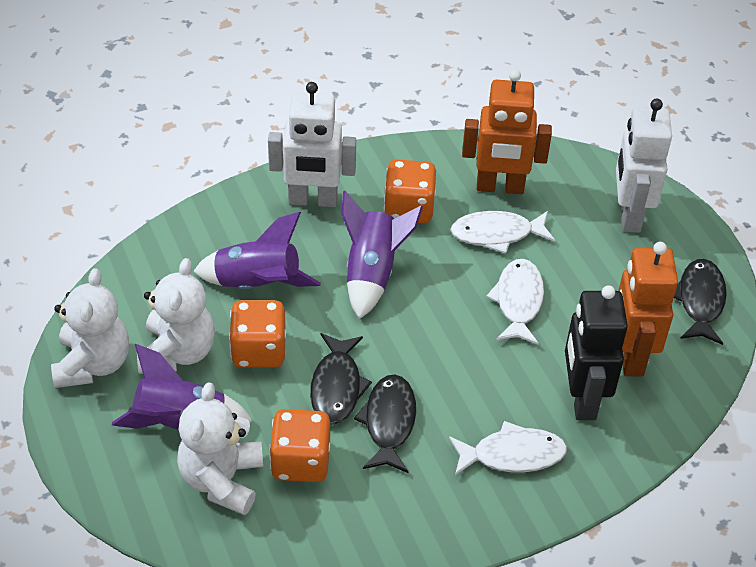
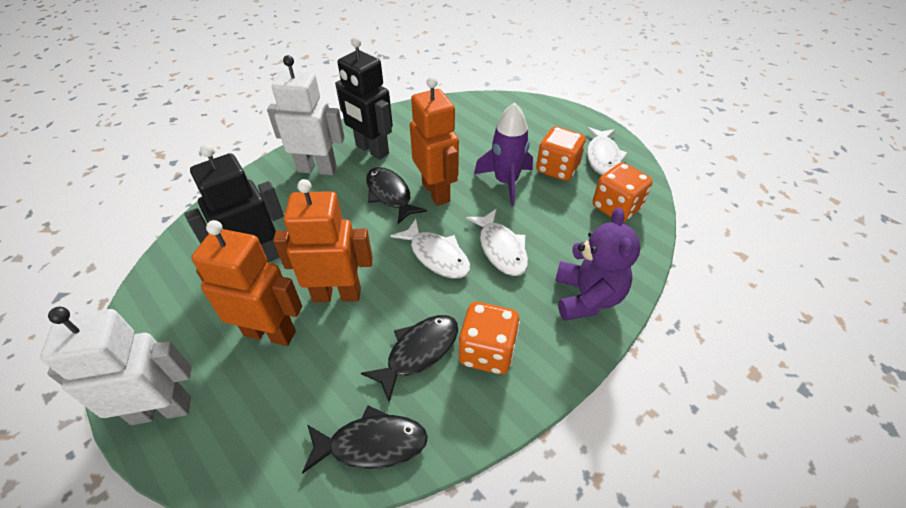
black robot: [565,285,628,420] = 1 -> [184,144,284,262] [335,37,393,160] = 2
orange robot: [462,69,552,194] [618,242,678,376] = 2 -> [191,220,302,346] [273,179,373,302] [410,77,459,206] = 3
purple rocket: [112,344,253,429] [193,212,321,289] [341,191,423,319] = 3 -> [474,103,533,206] = 1
purple teddy bear: none = 0 -> [555,207,640,321] = 1
white teddy bear: [51,268,129,388] [137,258,215,374] [177,382,263,515] = 3 -> none = 0

